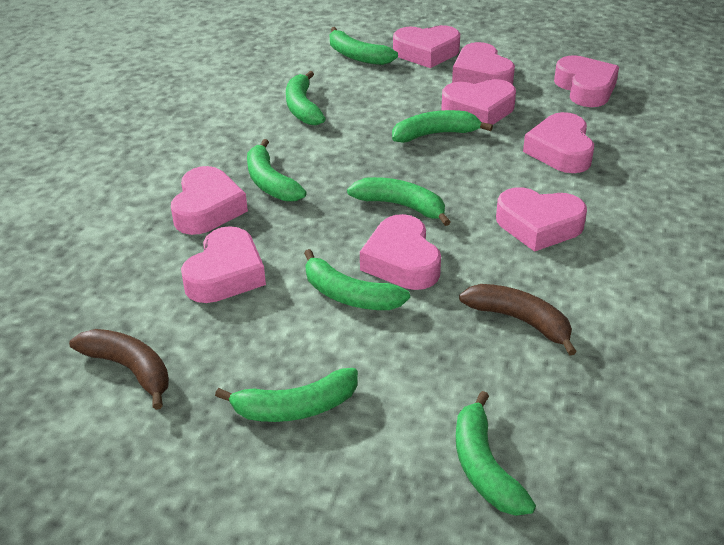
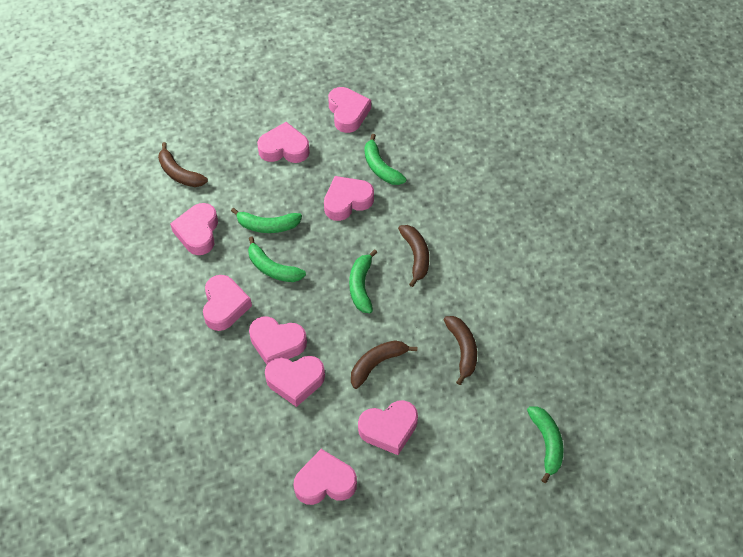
brown banana: [69,329,169,410] [459,284,577,356] = 2 -> [158,142,208,187] [351,340,417,389] [398,225,429,287] [443,316,477,385] = 4
green banana: [215,368,358,422] [247,139,307,202] [286,71,326,125] [304,249,410,310] [330,27,398,65] [347,177,451,226] [392,110,493,143] [456,391,536,516] = 8 -> [231,208,302,233] [248,236,306,282] [349,249,377,313] [364,134,407,185] [527,406,564,483] = 5

